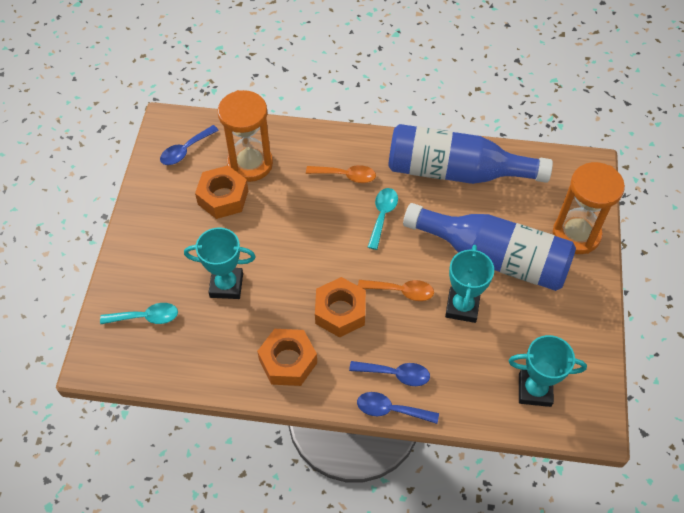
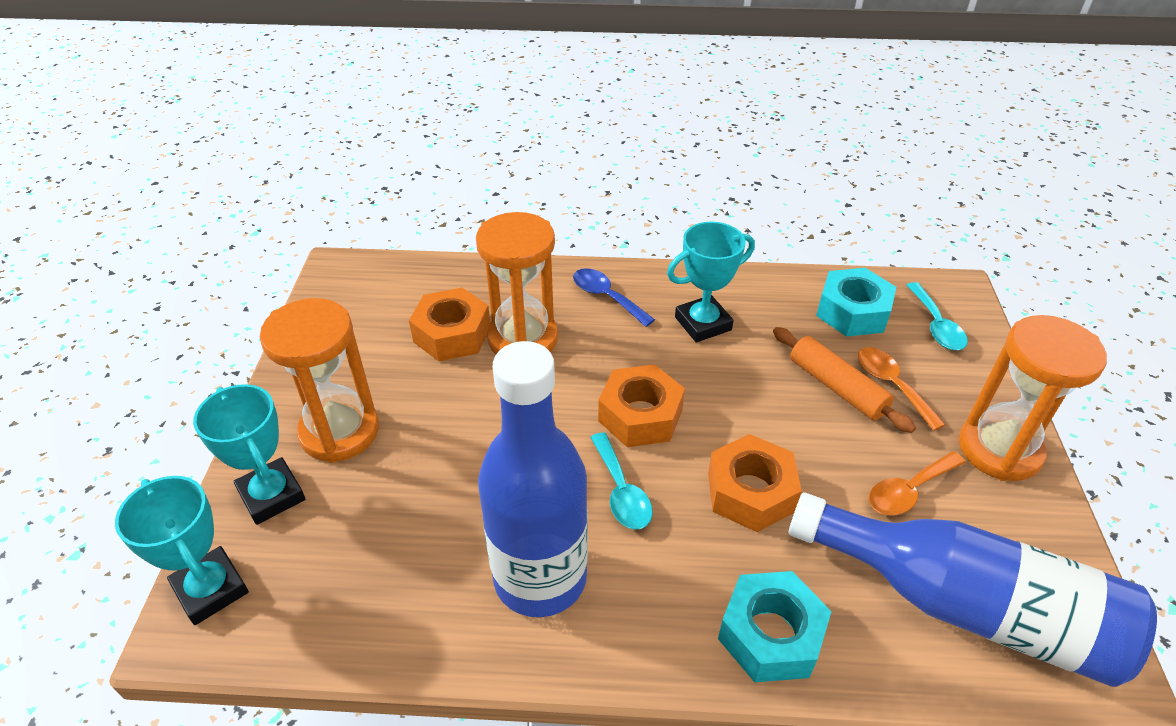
blue spoon: [160,125,219,165] [349,361,430,386] [357,392,439,424] = 3 -> [573,268,655,327] = 1
orange hourglass: [218,90,273,182] [553,162,625,254] = 2 -> [260,298,379,463] [476,212,558,354] [959,315,1107,481] = 3
orange rolling pin: none = 0 -> [773,327,916,433] = 1
turquoise nut: none = 0 -> [718,571,832,682] [816,268,896,337] = 2

